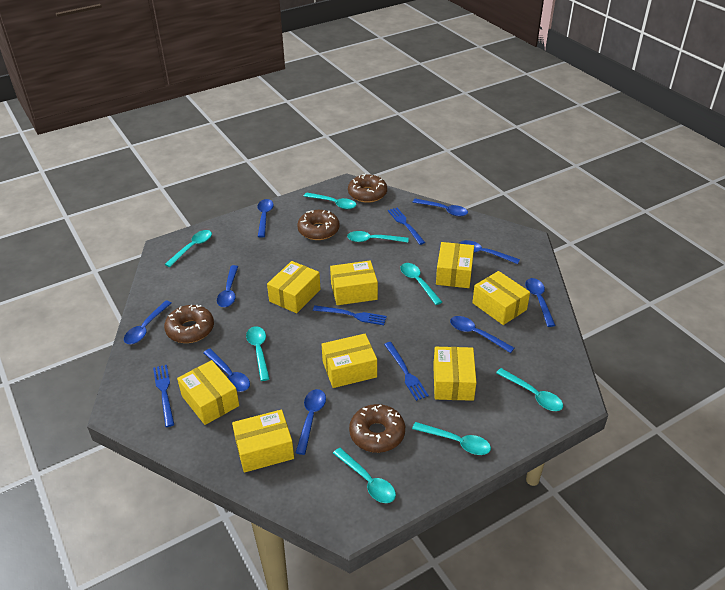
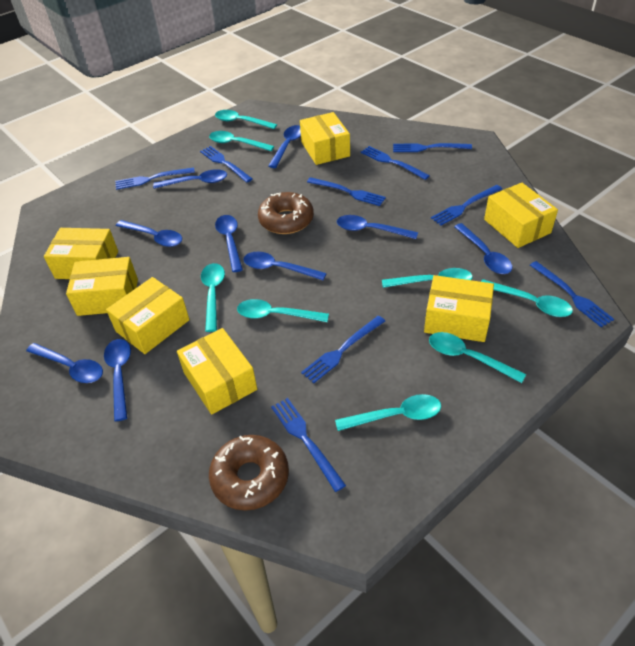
blue fork: [153,365,174,427] [313,305,387,325] [384,342,429,401] [388,208,425,245] = 4 -> [115,167,195,190] [200,146,253,182] [271,398,346,492] [301,316,385,383] [307,177,386,206] [361,146,430,180] [393,143,472,152] [431,185,502,226] [530,261,614,327] = 9
brown donut: [164,305,214,343] [297,210,340,240] [348,173,387,203] [349,404,405,453] = 4 -> [209,435,289,511] [258,192,314,234] = 2
yellow box: [177,360,239,425] [232,409,294,473] [267,261,321,313] [321,334,377,388] [330,261,378,305] [433,347,477,401] [436,242,474,288] [472,271,530,325] = 8 -> [44,228,118,279] [66,257,138,316] [106,277,189,354] [177,328,257,415] [300,112,350,165] [424,275,494,342] [484,183,558,248] = 7

